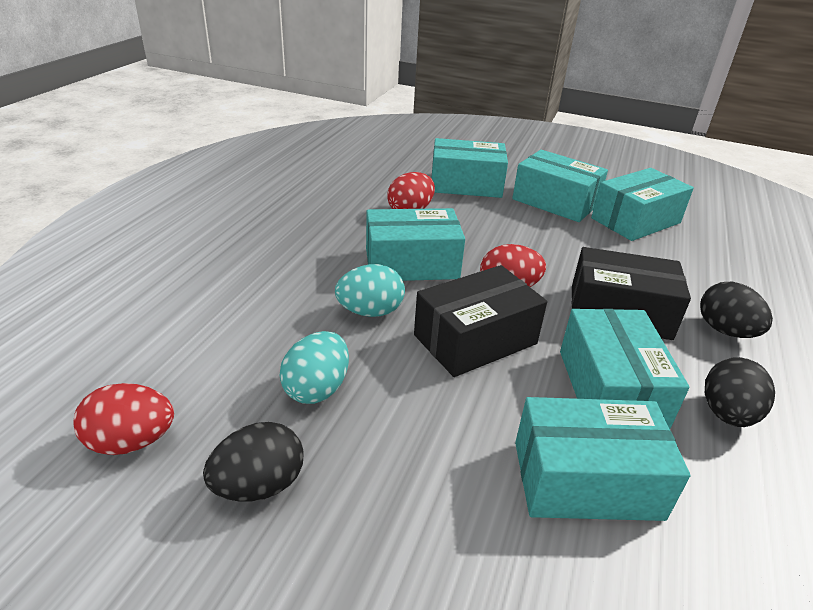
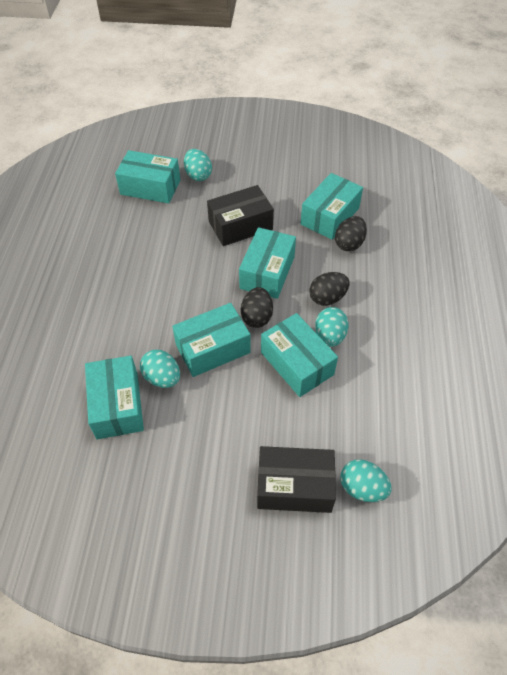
red egg: [74,383,174,455] [388,172,435,209] [480,244,546,287] = 3 -> none = 0
turquoise egg: [279,331,349,404] [335,264,405,317] = 2 -> [140,349,180,388] [184,149,212,181] [315,307,349,347] [340,459,392,502] = 4

